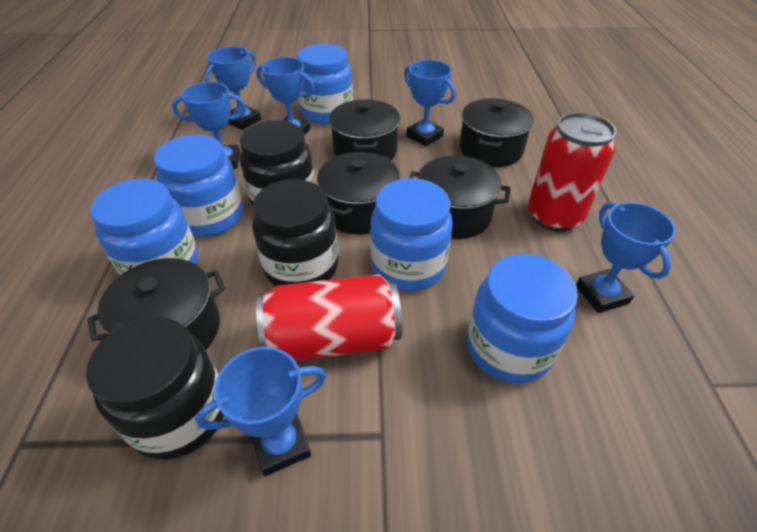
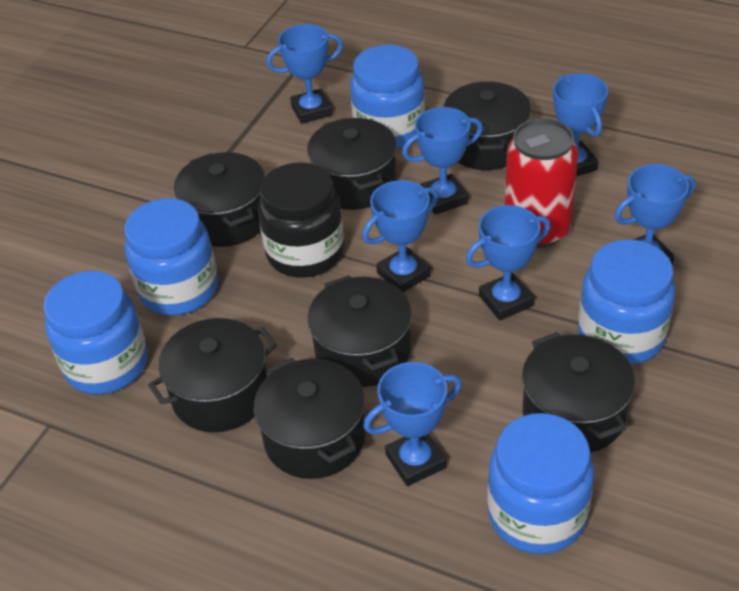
black jar: [86,317,224,460] [240,120,315,206] [252,179,338,287] = 3 -> [258,162,344,278] = 1
black pot: [87,258,226,350] [317,152,400,234] [329,99,400,161] [409,156,511,239] [459,98,534,167] = 5 -> [148,318,277,432] [174,152,265,247] [254,358,365,479] [307,118,397,210] [307,275,412,387] [443,82,531,170] [522,332,635,453] = 7
blue trophy: [172,82,246,169] [196,347,326,476] [205,46,261,130] [256,57,314,135] [404,60,456,146] [576,202,676,313] = 6 -> [266,24,343,124] [362,180,438,292] [363,362,462,486] [402,107,483,215] [466,205,550,320] [553,73,608,177] [615,164,695,265] = 7
red can: [256,274,402,361] [528,112,617,232] = 2 -> [505,118,578,248] = 1

